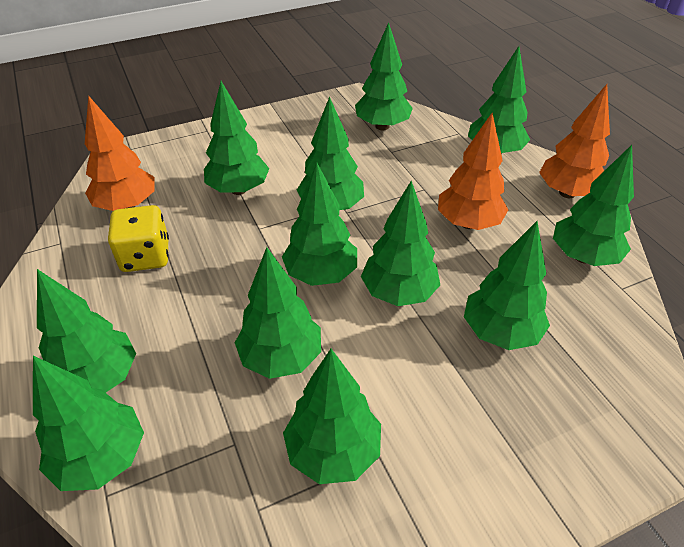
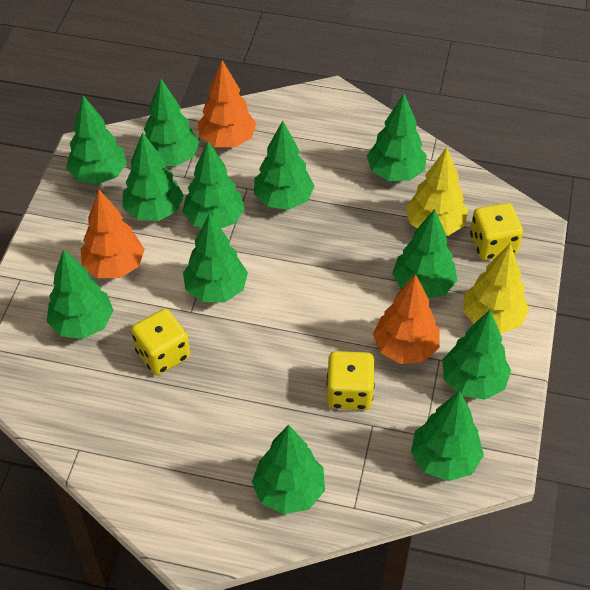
yellow dice: [108,205,169,272] = 1 -> [131,309,190,375] [327,351,375,410] [470,203,523,260] = 3
yellow tree: none = 0 -> [406,147,468,236] [463,243,529,334] = 2

